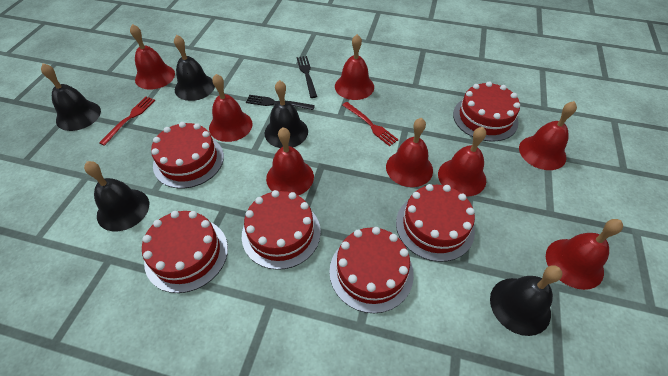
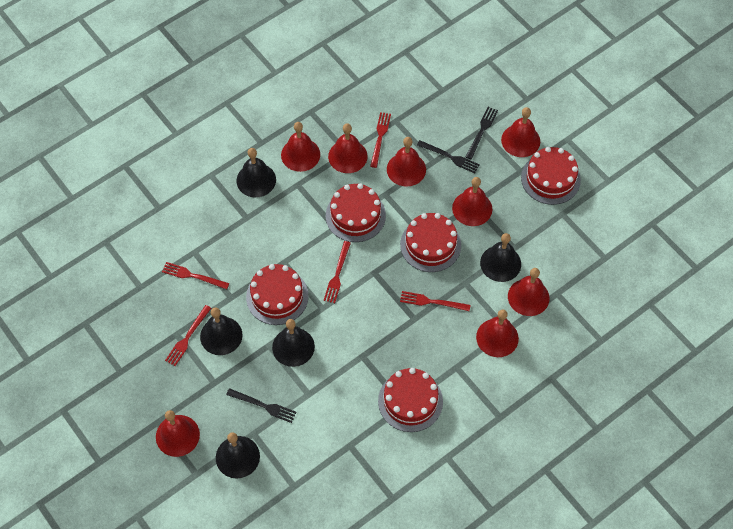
black fork: [246,95,315,110] [297,56,317,98] = 2 -> [226,388,296,423] [417,140,480,173] [466,107,498,159] = 3
red cake: [142,211,228,293] [151,122,224,188] [242,190,321,270] [329,227,414,313] [396,184,475,262] [453,81,520,142] = 6 -> [246,264,309,325] [326,183,386,242] [378,368,443,432] [400,213,461,272] [521,147,581,205] = 5
red fork: [99,97,155,146] [342,102,398,146] = 2 -> [162,262,229,289] [165,305,211,366] [324,241,351,303] [370,112,391,168] [400,291,470,311] = 5

